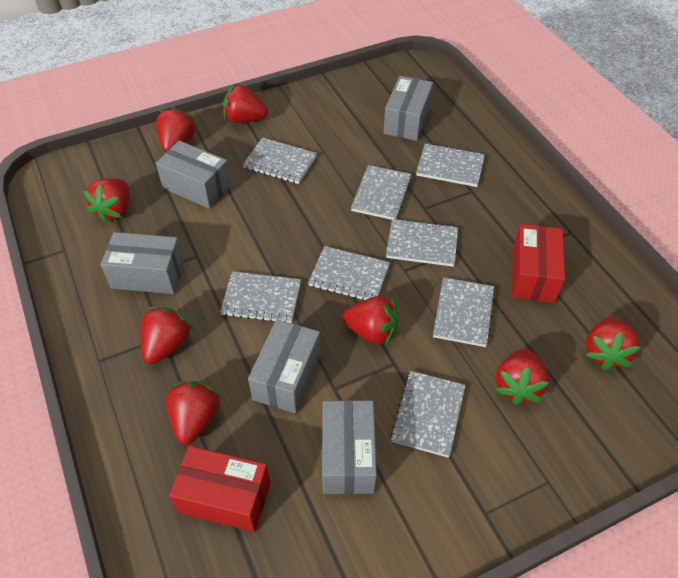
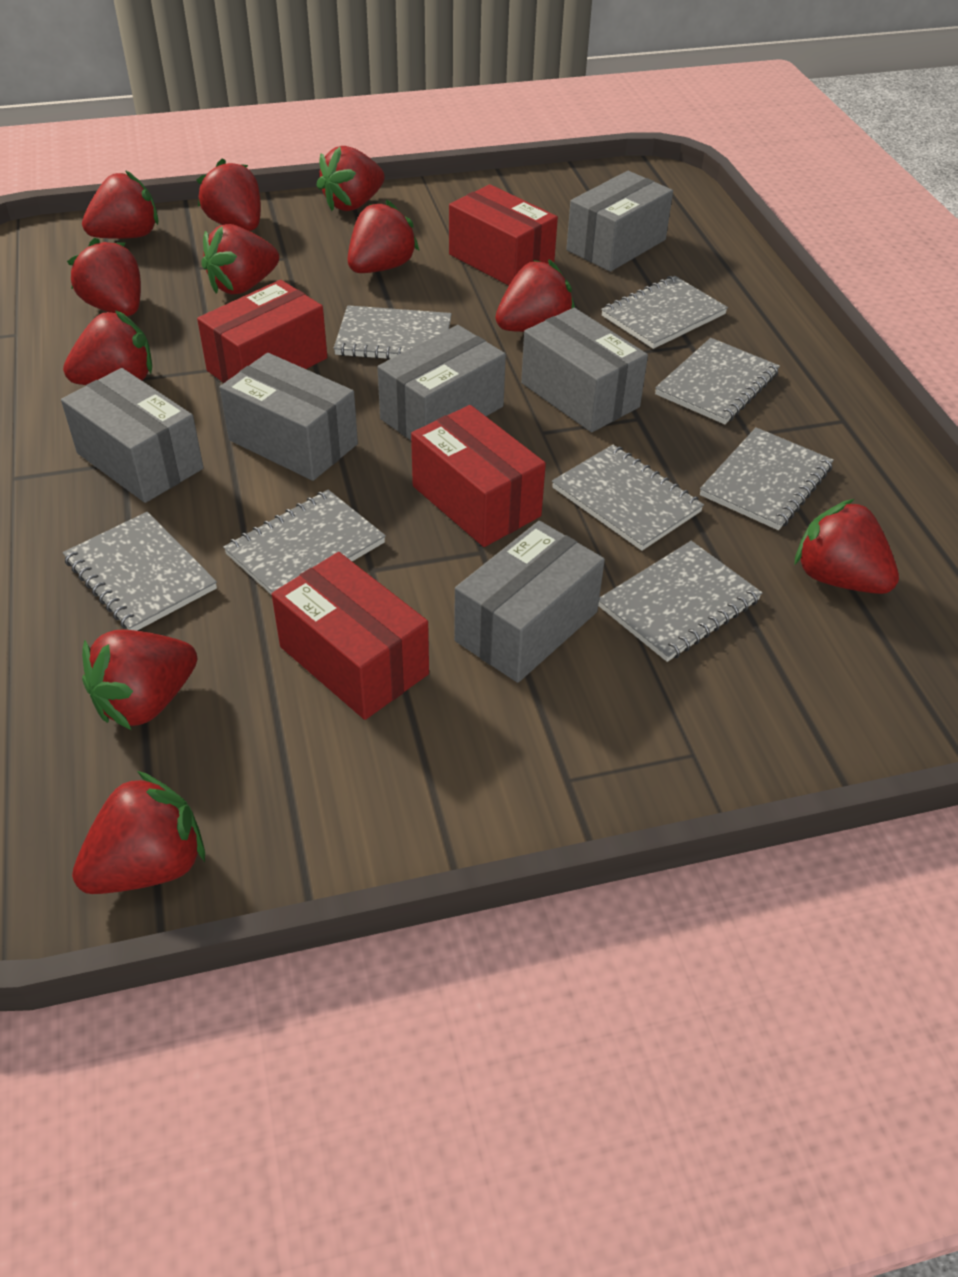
grey box: [101,232,184,294] [156,141,231,209] [248,319,321,413] [322,400,377,494] [384,76,433,141] = 5 -> [61,368,204,503] [220,353,358,481] [377,325,506,440] [454,521,605,683] [521,308,648,433] [566,171,673,272] = 6
red box: [169,446,271,532] [512,224,565,303] = 2 -> [197,280,327,383] [272,552,429,720] [411,405,546,547] [449,184,558,286] = 4
red strawberry: [83,178,129,223] [141,306,193,364] [156,107,197,153] [166,381,221,445] [223,84,268,123] [342,296,399,346] [495,349,549,405] [586,316,641,370] = 8 -> [63,310,152,385] [67,238,141,316] [72,771,205,894] [82,170,159,239] [82,630,197,730] [197,158,261,231] [201,224,279,295] [316,146,385,211] [347,200,419,273] [495,260,575,332] [795,499,899,594] = 11

